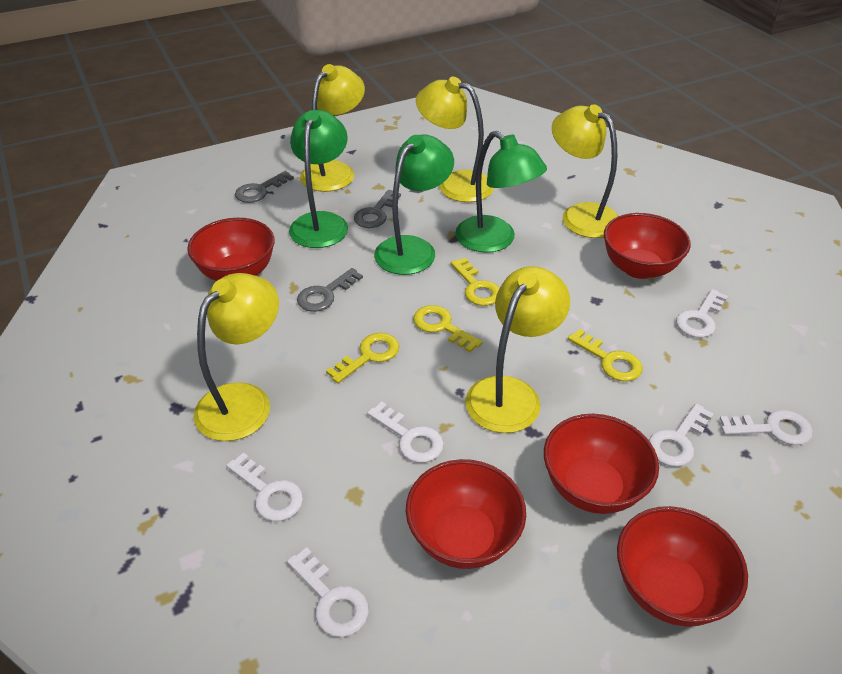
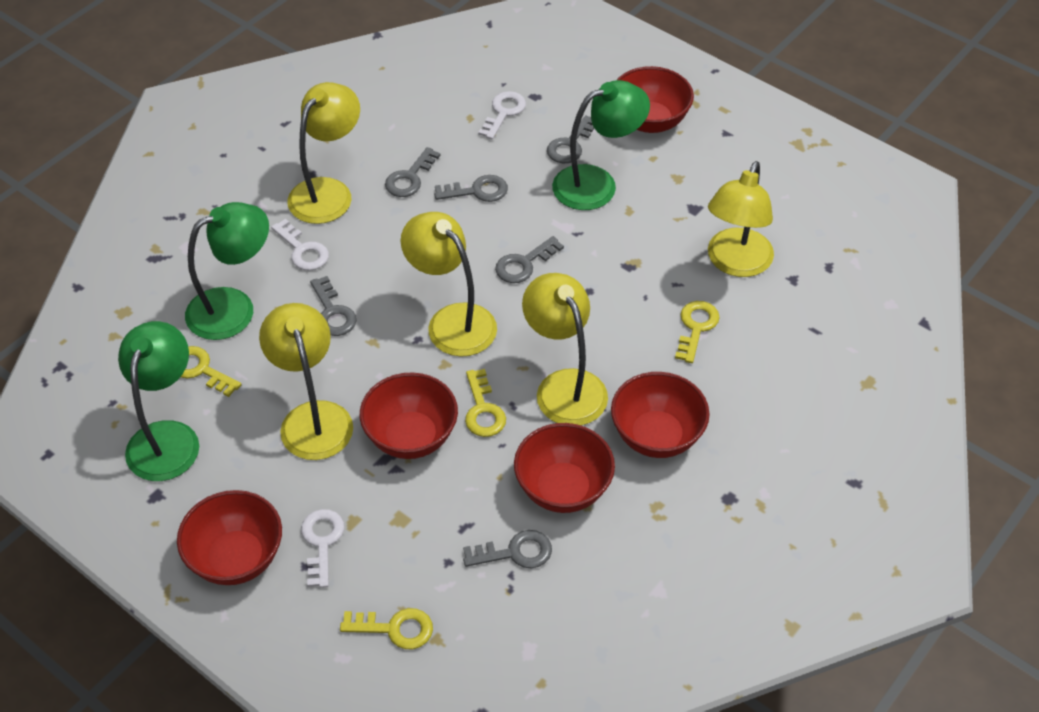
grey key: [235,171,294,203] [297,268,363,312] [354,190,401,228] = 3 -> [310,276,357,336] [385,147,441,197] [434,175,508,202] [463,530,552,568] [495,236,564,283] [547,115,594,163] = 6
white key: [226,453,303,521] [287,547,369,637] [367,402,444,463] [649,403,714,467] [676,289,728,338] [720,410,813,445] = 6 -> [271,219,329,271] [301,509,344,588] [478,91,526,140] = 3

